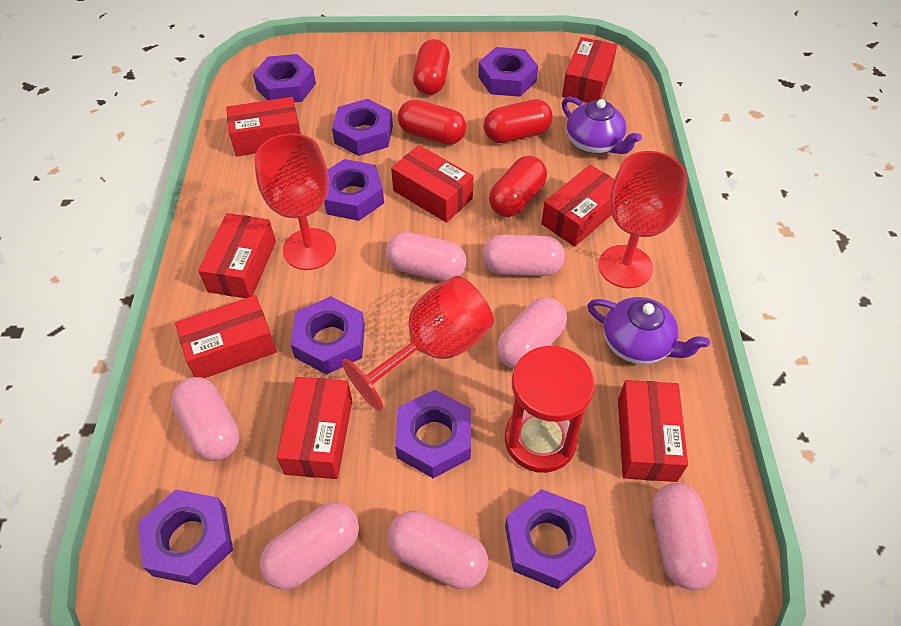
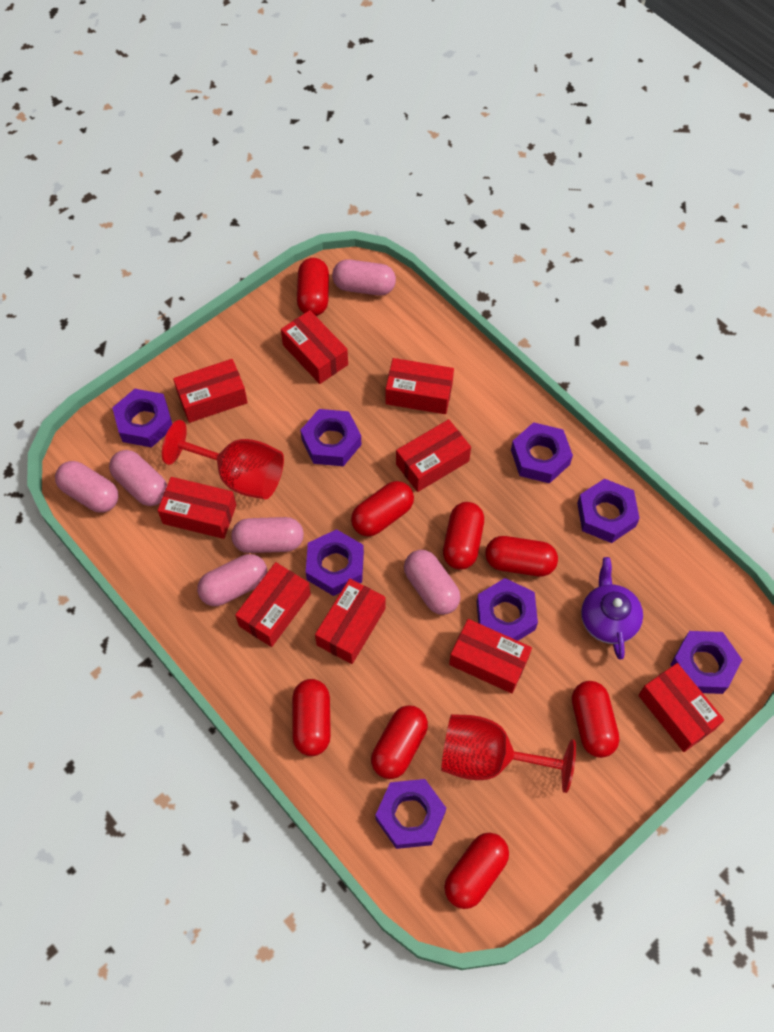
pink capsule: [171,377,240,461] [260,502,359,590] [386,232,467,281] [388,511,488,589] [482,235,565,276] [497,297,567,369] [652,483,718,590] = 7 -> [55,461,119,513] [109,450,167,506] [197,554,267,606] [231,517,304,553] [332,259,396,296] [404,550,460,615] = 6
purple teapot: [562,96,642,154] [588,297,710,364] = 2 -> [581,557,643,660] = 1
red box: [175,295,277,379] [198,213,276,298] [226,97,301,156] [277,377,352,479] [391,145,473,223] [541,165,614,247] [562,37,617,103] [618,380,688,482] = 8 -> [158,477,236,539] [173,359,248,423] [235,562,311,647] [281,310,348,384] [315,579,386,664] [386,358,454,414] [396,419,471,492] [449,619,532,694] [638,663,724,752] = 9
red capsule: [398,99,466,145] [413,39,450,95] [484,99,552,143] [489,156,547,217] = 4 -> [292,679,331,756] [297,258,329,316] [351,481,414,537] [371,705,428,779] [443,502,484,569] [444,833,509,909] [485,536,558,576] [572,681,619,758] = 8
red goblet: [254,133,336,270] [342,276,494,411] [598,151,687,288] = 3 -> [162,420,284,500] [441,714,576,793] = 2
red hourglass: [505,346,595,473] = 1 -> none = 0

